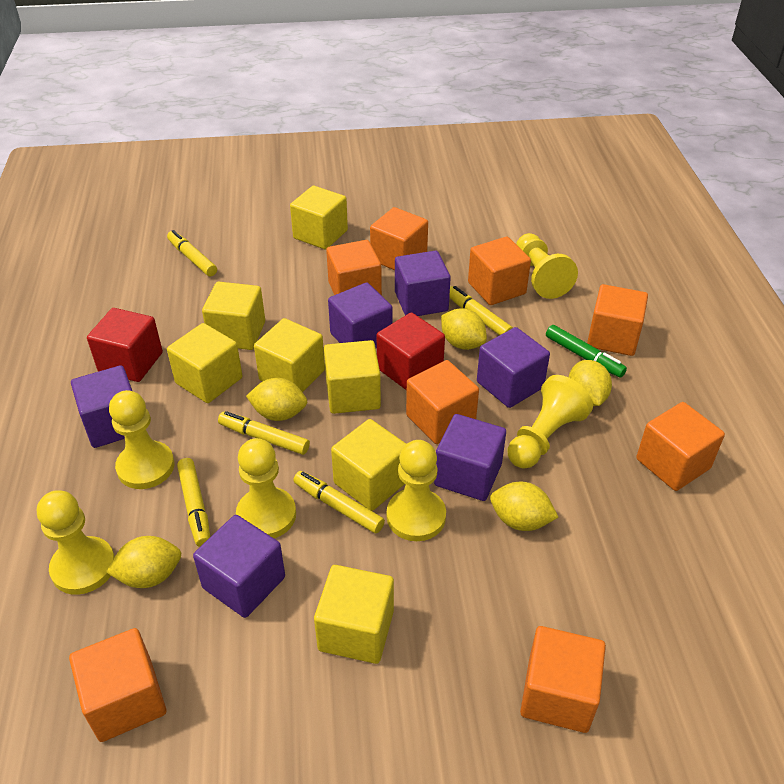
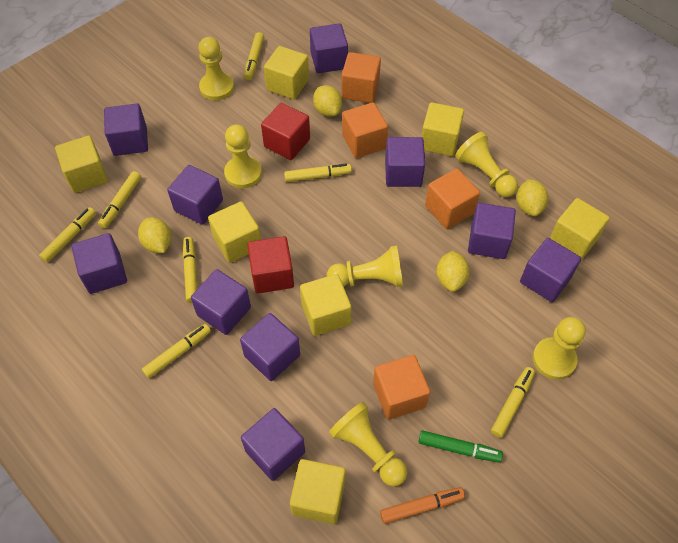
orange cube: [69,628,166,742] [326,240,382,295] [370,207,428,270] [406,360,479,444] [468,237,531,305] [520,626,606,733] [587,284,648,356] [636,402,725,491] = 8 -> [342,52,381,103] [342,102,388,158] [373,355,430,420] [425,169,480,229] = 4
orange marker: none = 0 -> [380,487,465,524] = 1
purple cube: [71,365,132,448] [193,515,285,618] [328,282,393,348] [395,251,451,316] [434,414,506,501] [477,327,550,408] = 6 -> [71,233,127,294] [104,104,148,156] [167,165,223,225] [191,269,251,335] [240,313,300,381] [241,408,305,481] [310,23,348,73] [385,137,425,187] [468,203,516,259] [520,238,581,302] = 10
yellow lemon: [106,536,181,588] [246,378,307,421] [441,308,487,350] [490,482,558,531] [569,360,612,406] = 5 -> [138,217,172,253] [313,85,342,117] [436,250,470,292] [516,179,548,216] = 4
yellow marker: [167,230,217,276] [177,458,210,547] [218,411,310,455] [293,471,385,533] [449,286,513,335] = 5 -> [39,207,96,263] [98,171,141,229] [142,324,211,378] [183,237,197,303] [244,32,264,80] [284,164,352,182] [491,367,535,438] = 7

